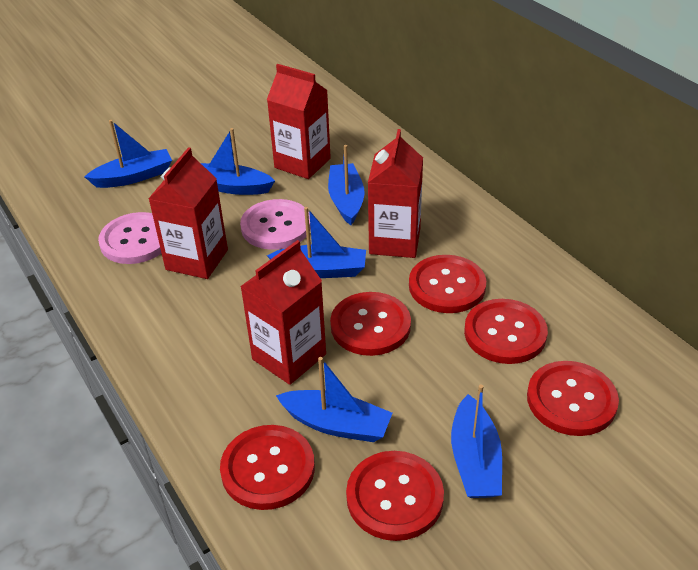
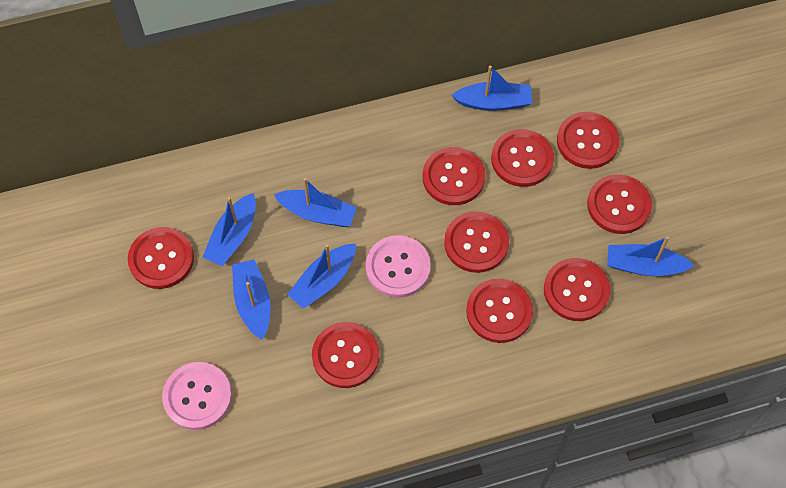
red button: [220,425,315,510] [330,292,411,356] [346,451,444,541] [409,255,486,313] [464,299,548,364] [527,361,619,436] = 6 -> [128,227,194,289] [312,322,379,388] [423,147,485,205] [444,211,509,273] [466,279,533,343] [491,129,554,187] [544,258,610,321] [557,112,620,169] [587,174,652,234] = 9
red carton: [148,147,228,279] [240,240,326,385] [267,64,331,179] [368,129,423,258] = 4 -> none = 0

